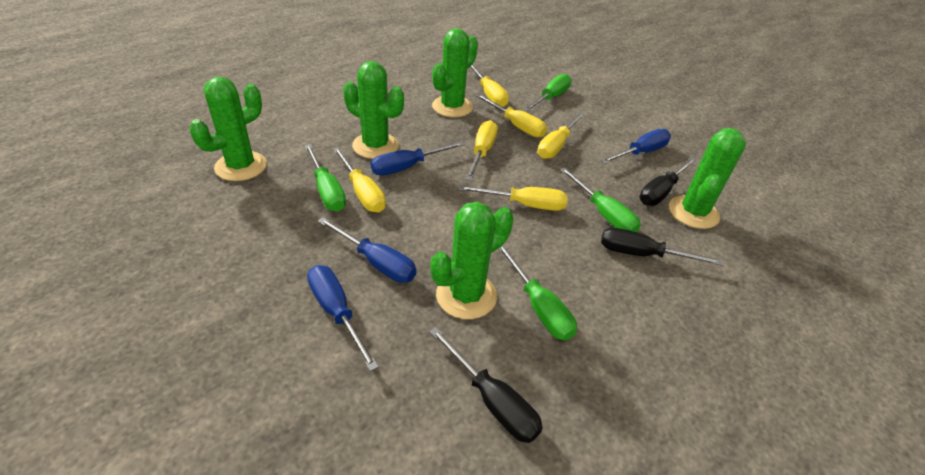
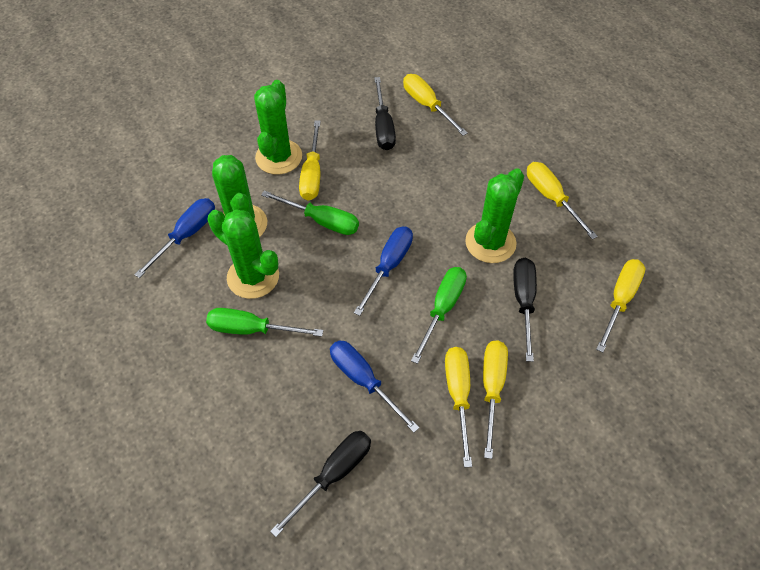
blue screwdriver: [307,265,379,371] [318,217,416,283] [370,141,465,176] [600,129,671,164] = 4 -> [134,198,215,278] [330,340,419,433] [354,227,413,316] = 3
green cactus: [189,77,267,181] [343,61,404,159] [431,202,514,319] [432,28,478,117] [669,128,746,229] = 5 -> [207,209,279,299] [212,155,267,237] [254,80,302,175] [465,168,524,263] = 4
green screwdriver: [304,144,346,211] [498,244,577,340] [523,74,572,111] [560,167,641,232] = 4 -> [206,308,323,337] [261,190,359,235] [411,267,467,364] = 3

